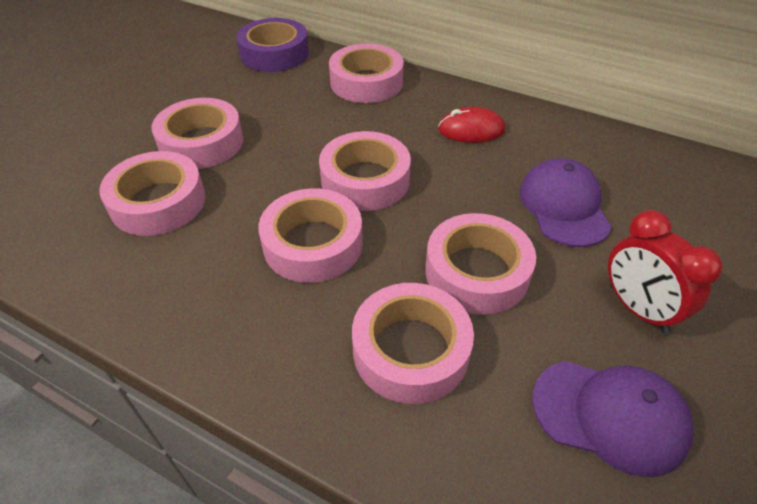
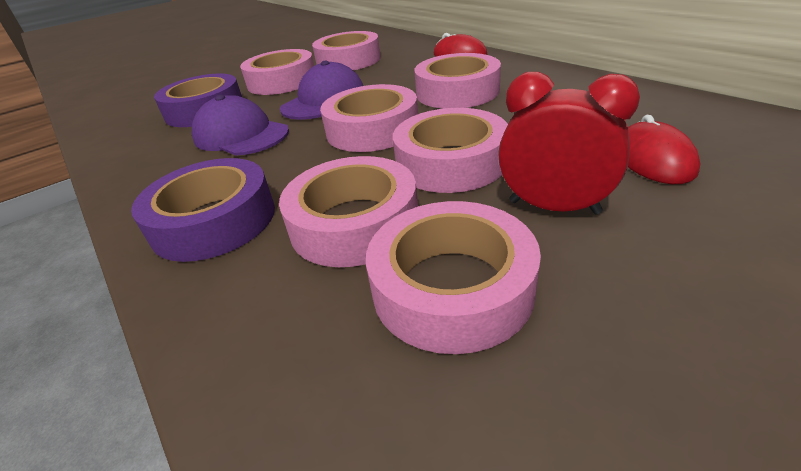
purple tape: [236,18,309,72] = 1 -> [131,158,275,262] [154,74,242,127] = 2
red mouse: [438,107,505,143] = 1 -> [434,33,487,57] [628,115,700,184] = 2

